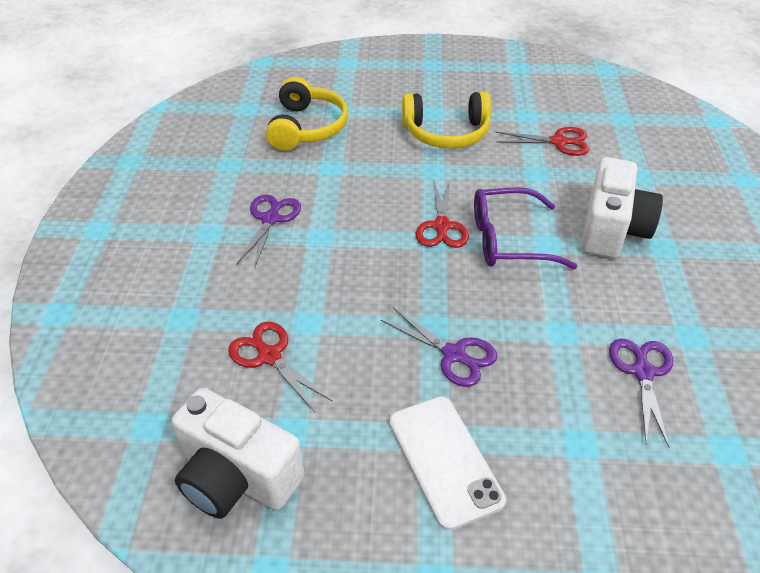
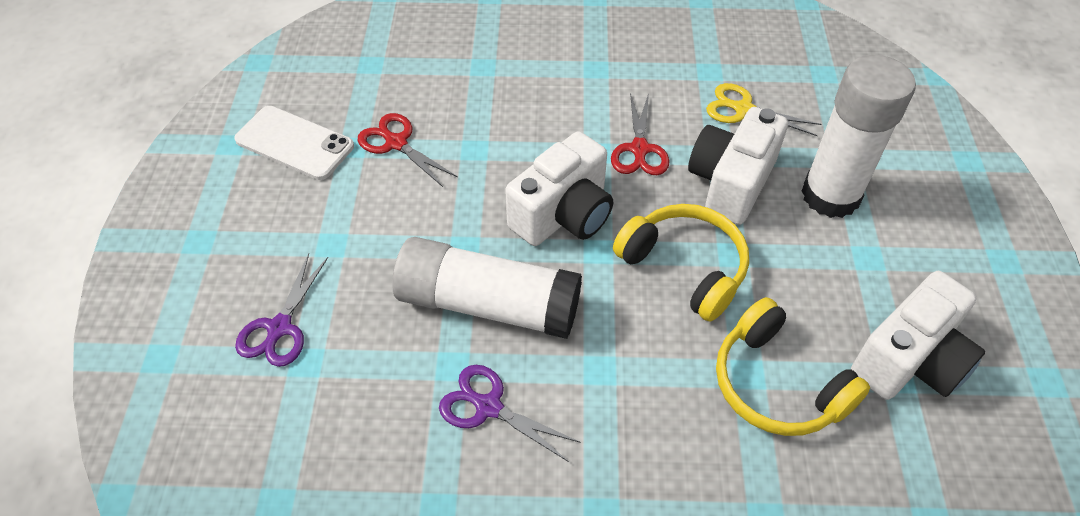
purple glasses: [474,187,577,269] = 1 -> none = 0
purple scissors: [237,194,301,267] [381,307,498,387] [609,338,673,448] = 3 -> [235,254,328,367] [439,365,581,462] = 2
red scissors: [228,322,333,412] [416,181,469,248] [496,127,590,156] = 3 -> [358,113,458,187] [611,93,669,175] = 2
white camera: [172,388,304,519] [581,157,663,258] = 2 -> [505,131,613,246] [688,107,788,225] [851,271,985,400] = 3
white glue stick: none = 0 -> [392,237,582,339] [801,55,916,218] = 2
yellow scissors: none = 0 -> [706,83,822,136] = 1

